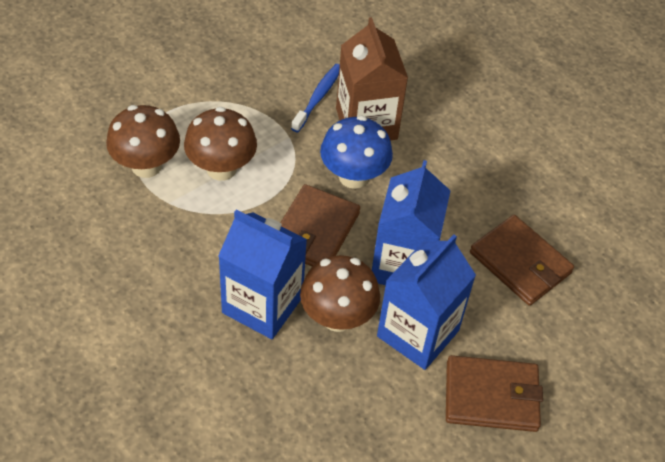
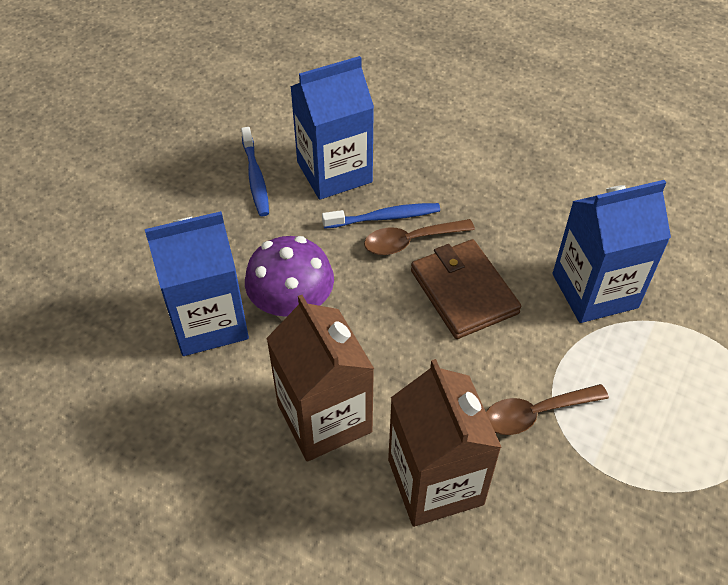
blue mushroom: [320,116,393,189] = 1 -> none = 0
blue toothbrush: [291,64,340,132] = 1 -> [241,127,269,216] [322,203,440,229] = 2
brown carton: [336,17,408,140] = 1 -> [266,295,374,462] [388,359,502,527] = 2
brown mushroom: [106,105,180,178] [184,107,257,181] [300,255,380,332] = 3 -> none = 0
brown spoon: none = 0 -> [364,219,475,255] [486,384,609,435] = 2
brown wallet: [280,184,360,266] [446,355,543,432] [470,215,574,306] = 3 -> [411,239,521,339] = 1
purple mushroom: none = 0 -> [245,236,334,321] = 1

